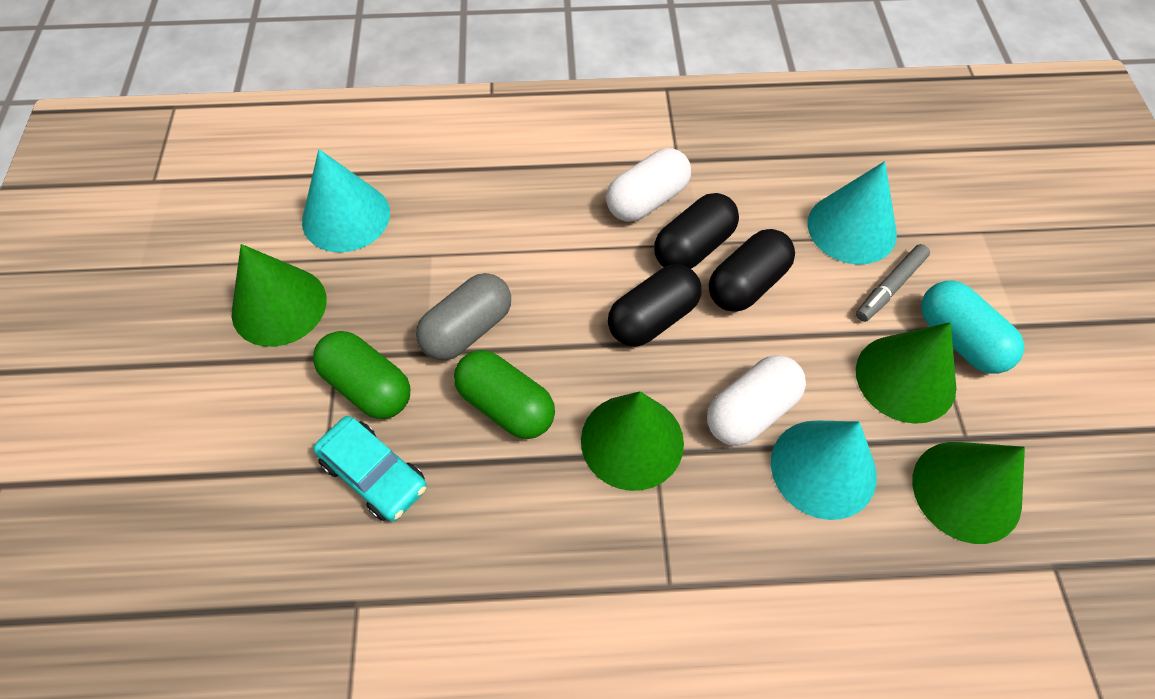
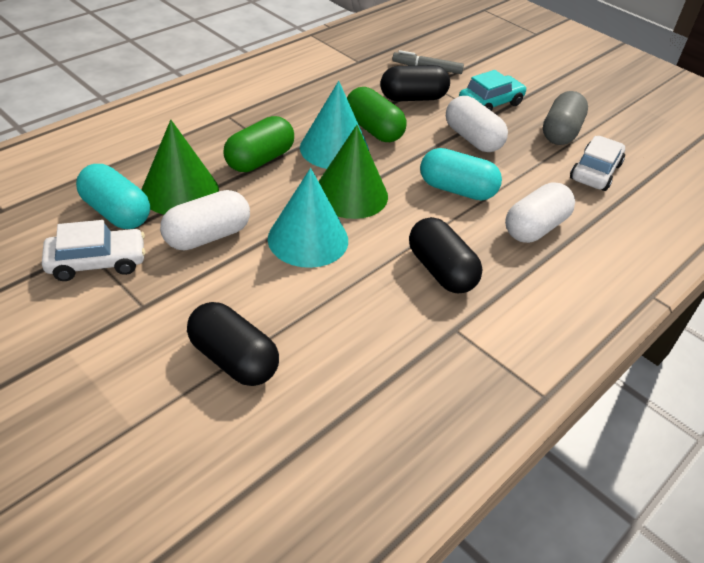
green cone: [232,244,327,347] [581,391,684,491] [856,322,956,424] [912,442,1025,544] = 4 -> [142,120,219,215] [318,125,388,219] = 2
turquoise capsule: [921,281,1024,374] = 1 -> [76,164,150,229] [420,148,502,200] = 2
turquoise cone: [302,149,390,252] [771,421,877,520] [808,161,897,265] = 3 -> [268,168,348,268] [300,81,369,169] = 2
white capsule: [606,148,691,222] [707,355,806,446] = 2 -> [160,190,250,251] [446,96,508,152] [505,182,575,243] = 3
white car: none = 0 -> [42,220,146,281] [570,136,625,191] = 2

